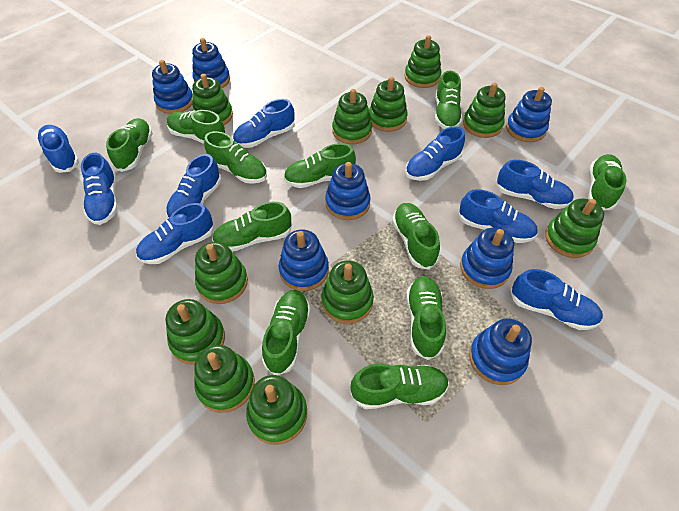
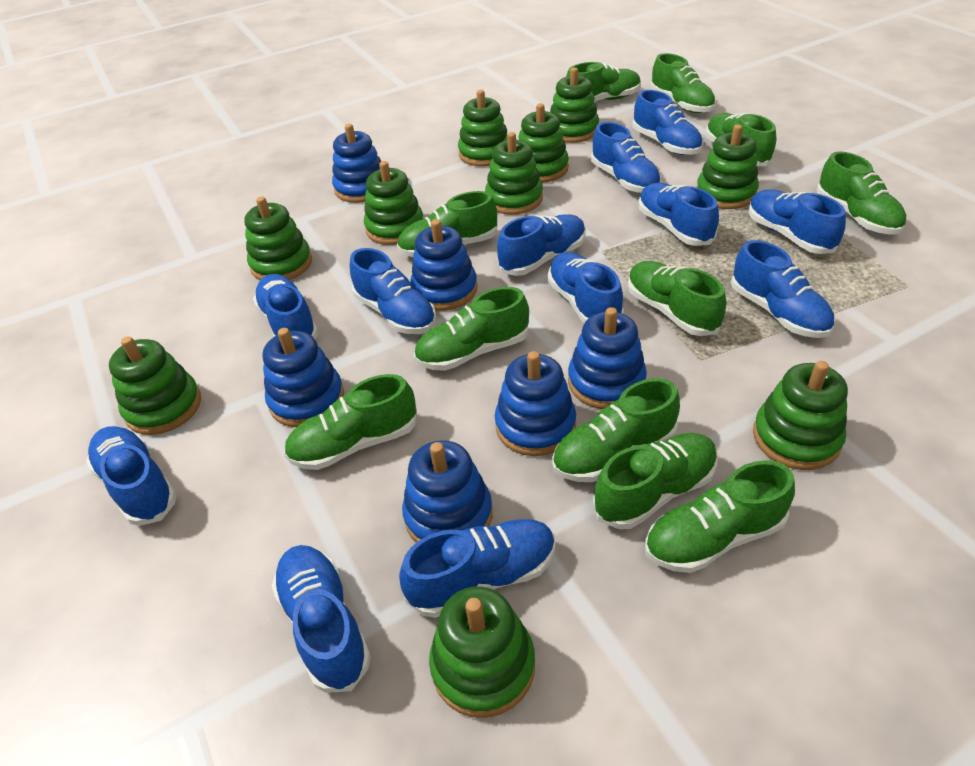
blue shoe: [37,125,79,173] [81,153,118,225] [136,203,214,264] [166,154,222,219] [233,99,295,148] [405,126,465,181] [458,189,538,243] [496,160,574,209] [510,269,603,330] = 9 -> [86,426,177,526] [253,274,319,340] [272,545,371,693] [350,248,436,334] [399,519,555,618] [497,214,586,276] [548,252,624,323] [591,122,661,193] [632,90,703,155] [639,183,719,246] [731,240,834,338] [749,190,846,254] = 12
blue stacking toy: [152,60,193,114] [192,38,230,88] [279,230,329,291] [325,162,371,220] [460,228,514,289] [469,318,532,385] [506,87,552,142] = 7 -> [263,328,344,427] [332,124,381,203] [402,440,493,543] [410,219,477,311] [495,351,576,456] [568,307,647,409] = 6
green stacking toy: [166,299,225,365] [192,74,233,125] [194,345,255,413] [195,242,248,304] [246,375,307,445] [321,261,374,324] [332,89,372,144] [369,77,408,132] [405,35,441,88] [463,83,506,138] [545,199,604,258] = 11 -> [109,336,201,435] [245,196,312,280] [364,161,423,245] [429,587,535,718] [458,90,508,166] [485,132,543,215] [519,103,569,183] [550,67,599,143] [697,124,759,209] [753,361,848,470] = 10

